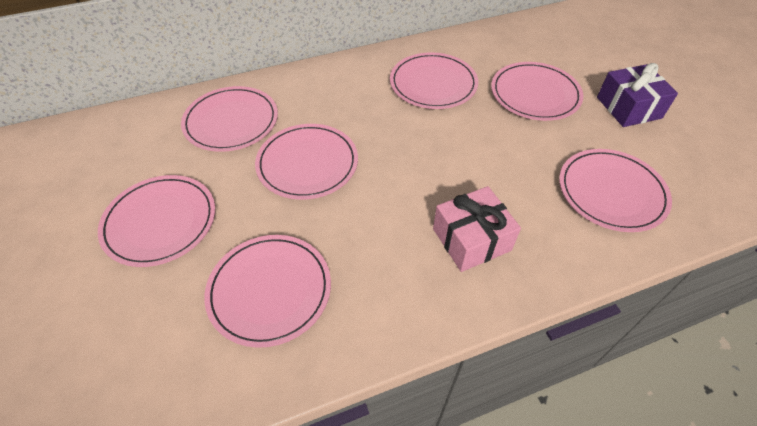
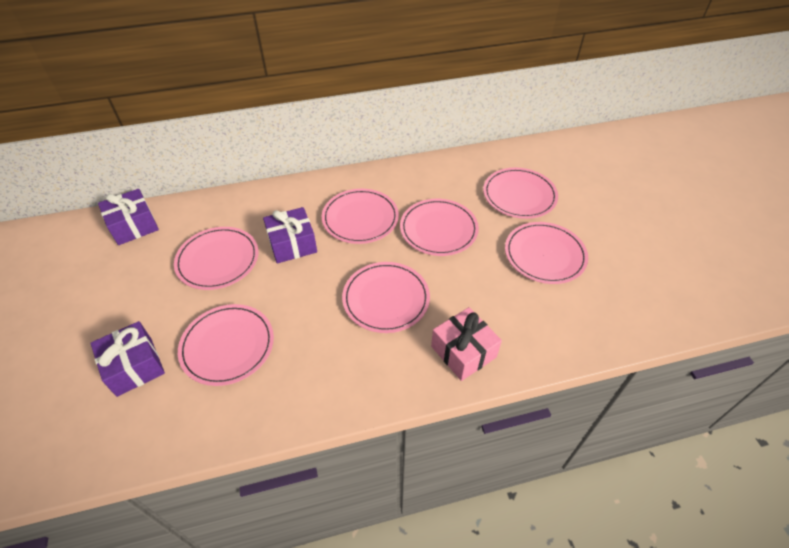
purple gift: [597,63,678,127] = 1 -> [90,321,165,397] [98,189,159,245] [263,207,317,263] = 3

